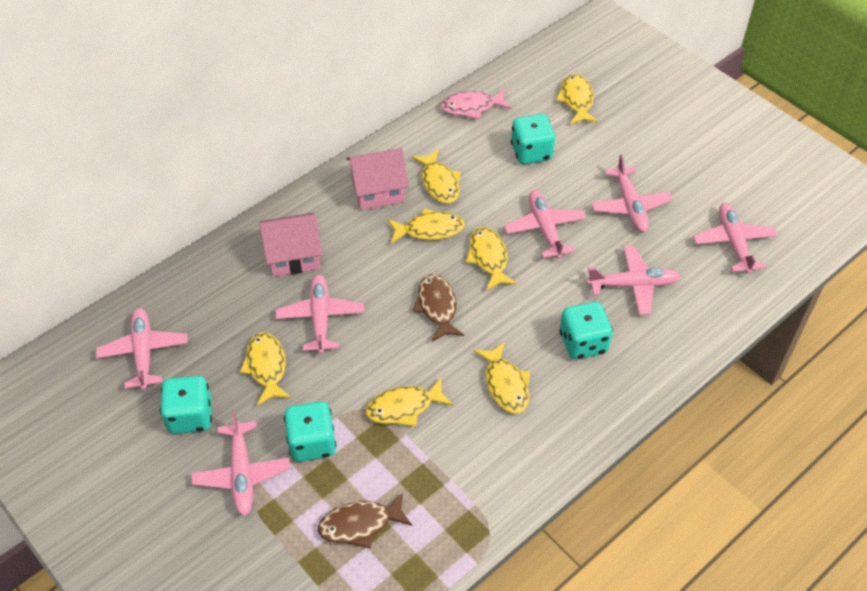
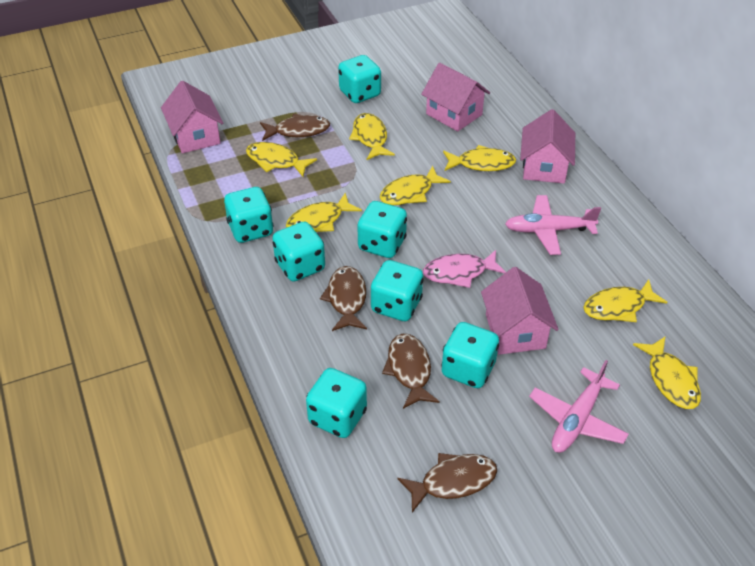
brown fish: [318,492,412,548] [413,274,464,342] = 2 -> [260,114,330,141] [320,266,367,331] [382,334,440,409] [397,453,497,513] = 4
pink house: [259,213,322,277] [346,148,409,210] = 2 -> [161,81,223,153] [421,63,490,132] [481,267,559,355] [520,109,575,183] = 4
pink plane: [96,308,188,390] [191,411,290,516] [276,274,364,354] [504,190,586,259] [587,246,680,315] [591,154,673,232] [693,203,778,274] = 7 -> [505,195,601,255] [529,360,629,453] = 2
turquoise dice: [160,376,212,434] [284,401,336,462] [511,114,555,164] [559,302,613,359] = 4 -> [224,187,274,243] [272,222,325,282] [306,368,367,438] [338,55,381,103] [357,201,407,258] [371,260,423,321] [442,322,499,388] = 7

